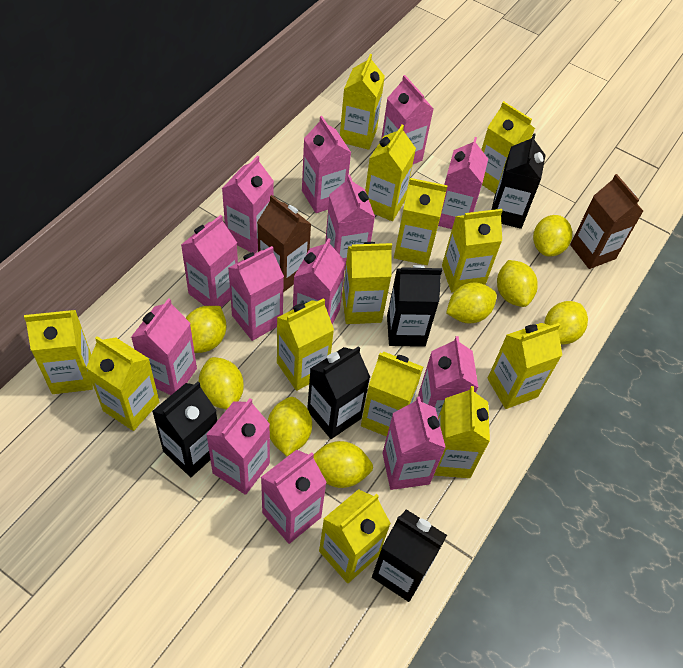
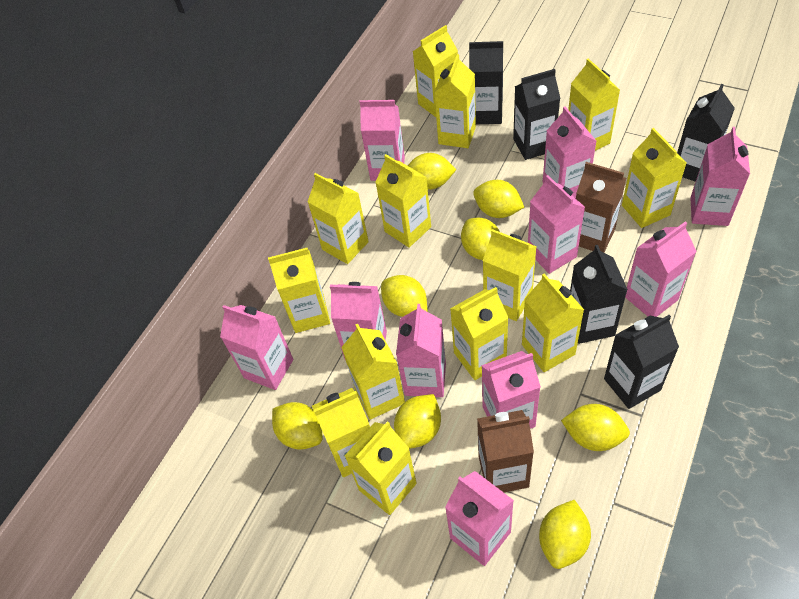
pink carton: [131,298,197,395] [181,215,238,308] [206,398,270,495] [222,156,274,254] [228,246,284,341] [261,450,327,544] [293,238,346,324] [302,116,351,213] [325,175,375,268] [381,75,434,164] [382,397,446,490] [418,336,479,417] [438,137,488,229] = 13 -> [220,305,293,390] [330,282,387,361] [359,100,405,181] [396,304,446,397] [445,471,514,566] [481,351,541,429] [528,175,585,274] [543,106,596,198] [625,221,697,317] [690,127,750,226] = 10

